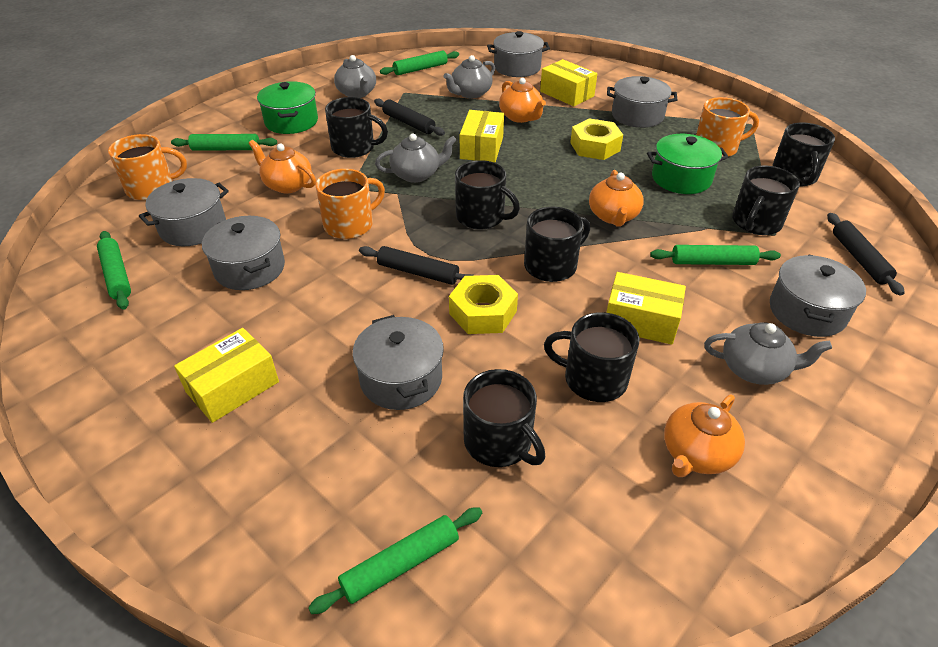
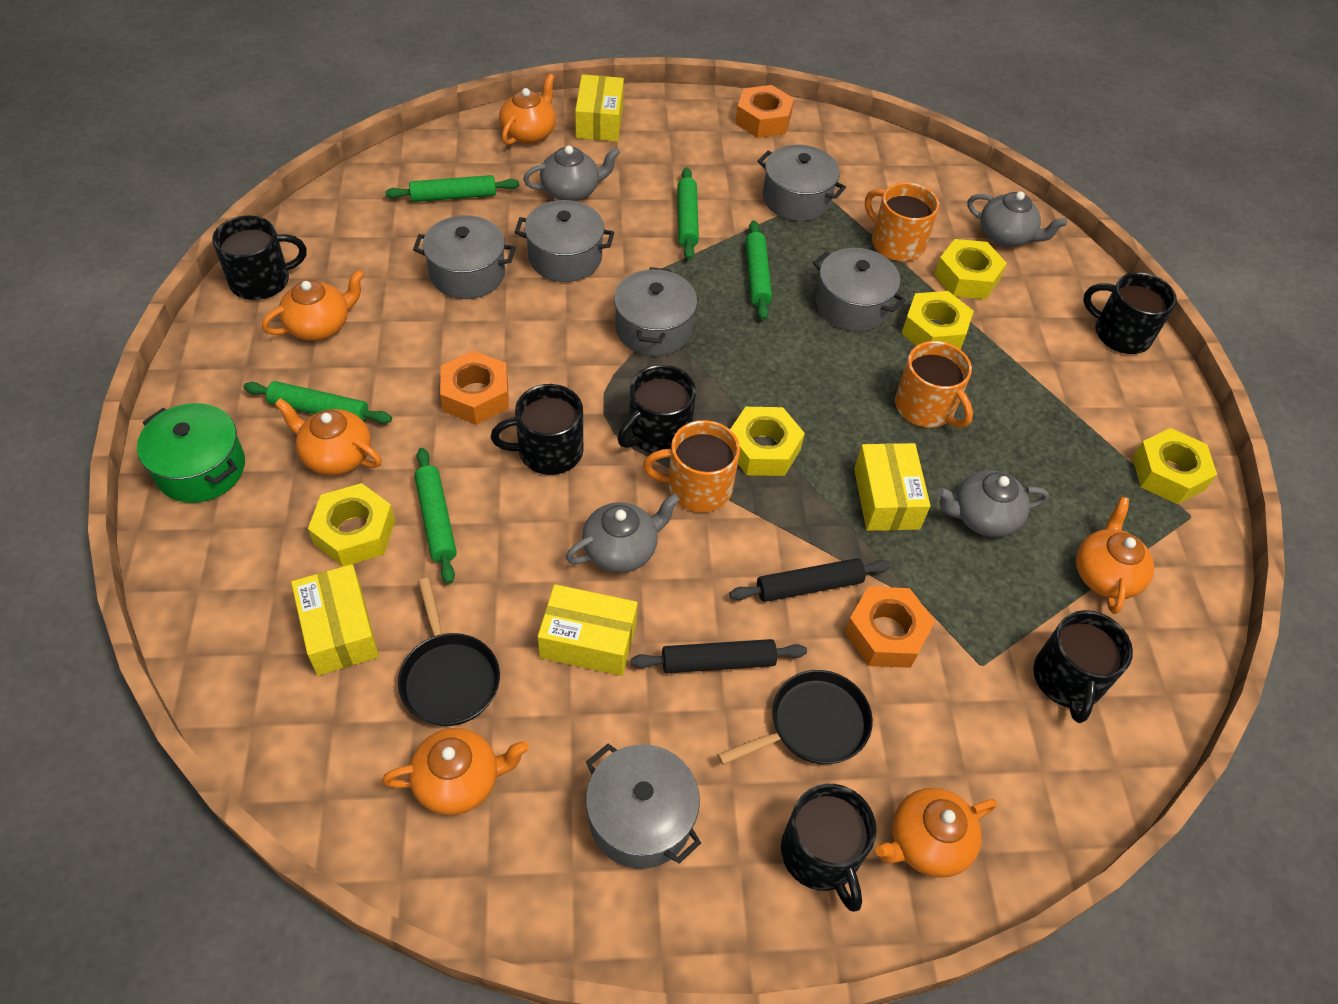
black mug: [325,97,388,158] [455,160,520,230] [463,369,545,467] [524,207,590,282] [544,312,639,402] [732,165,800,235] [772,123,835,186] = 7 -> [212,216,307,300] [491,384,583,475] [617,365,696,453] [781,784,877,912] [1033,610,1133,723] [1083,272,1177,354] = 6
black pan: none = 0 -> [398,578,500,726] [718,670,873,765] = 2
black rolling pin: [359,246,475,285] [374,99,445,136] [827,213,905,296] = 3 -> [631,639,807,673] [729,558,891,602] = 2
green pot: [257,81,318,134] [647,134,728,194] = 2 -> [137,403,245,503] = 1
orange nut: none = 0 -> [440,350,509,425] [735,85,794,138] [845,587,935,668] = 3
orange teapot: [249,140,316,193] [499,78,546,123] [589,170,644,227] [664,395,745,477] = 4 -> [262,269,364,341] [275,398,381,475] [382,728,529,815] [499,73,556,145] [875,788,997,878] [1076,497,1154,614] = 6
yellow nut: [449,275,518,334] [570,118,623,160] = 2 -> [308,483,395,567] [730,407,805,476] [901,291,974,350] [934,239,1007,299] [1132,428,1217,504] = 5

